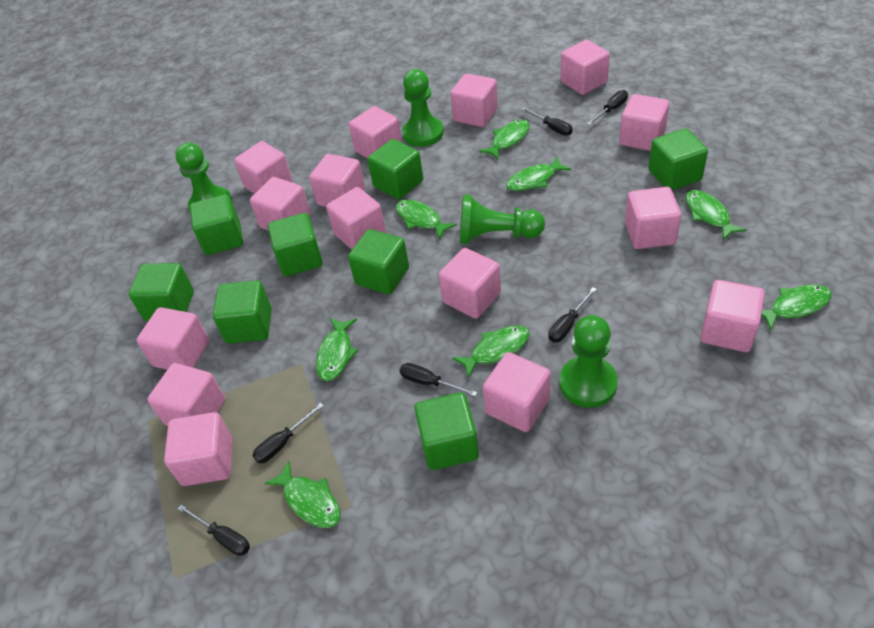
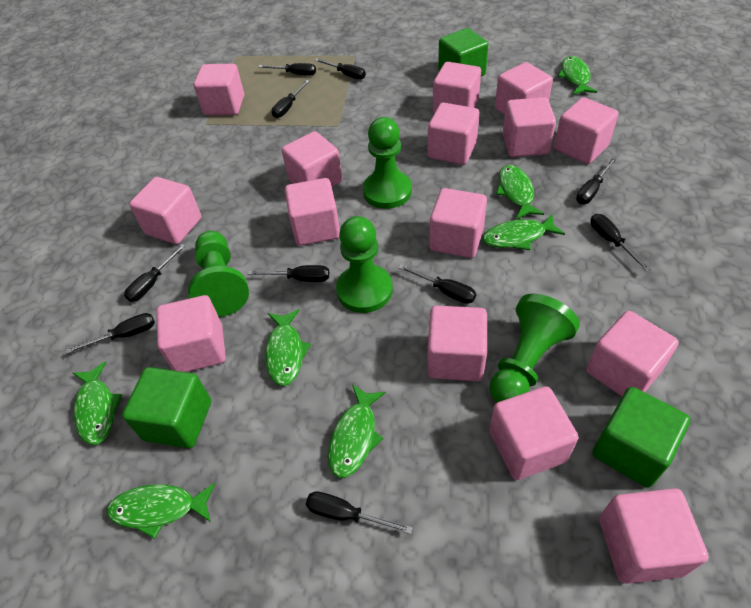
black screwdriver: [177,505,250,556] [252,402,324,463] [400,363,477,396] [521,107,573,136] [548,288,597,342] [587,90,628,125] = 6 -> [66,313,155,354] [124,244,186,302] [248,265,329,282] [259,63,316,75] [272,80,309,118] [306,491,413,534] [315,59,366,79] [398,265,476,304] [576,158,617,204] [590,214,651,272] = 10
green cube: [129,263,194,321] [190,194,243,255] [213,280,272,344] [268,213,323,276] [348,229,409,295] [367,139,423,199] [415,393,479,470] [648,129,708,190] = 8 -> [122,367,211,448] [438,28,488,76] [592,387,690,487] = 3
green fish: [265,461,341,528] [316,318,358,381] [396,200,457,239] [452,326,530,379] [479,119,530,160] [506,157,571,191] [686,190,747,241] [761,285,832,331] = 8 -> [73,361,122,445] [107,483,215,539] [265,309,311,386] [328,384,386,478] [482,214,565,250] [496,165,544,219] [558,56,597,95] = 7

